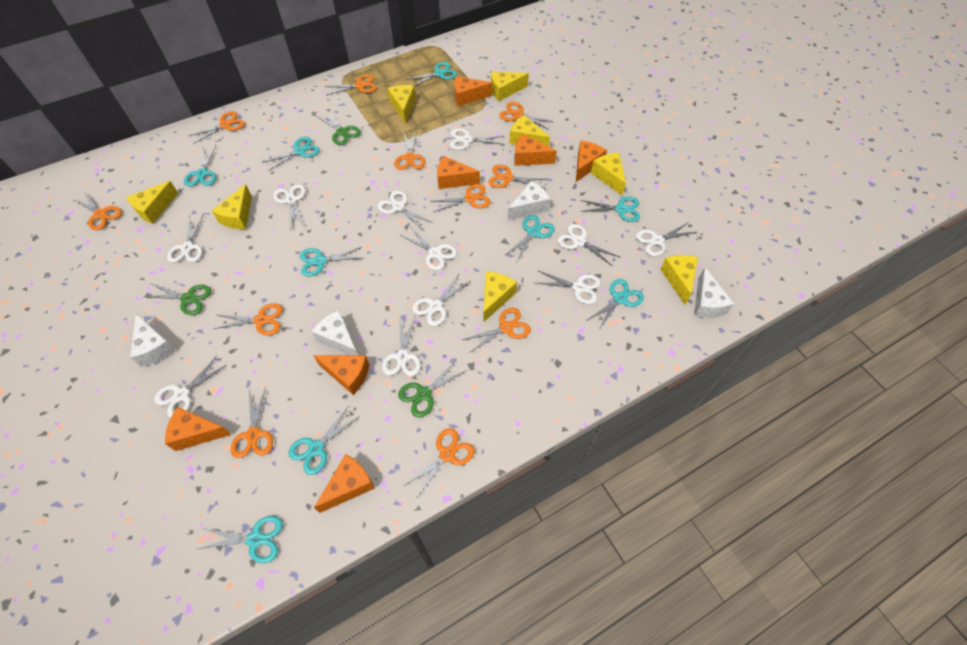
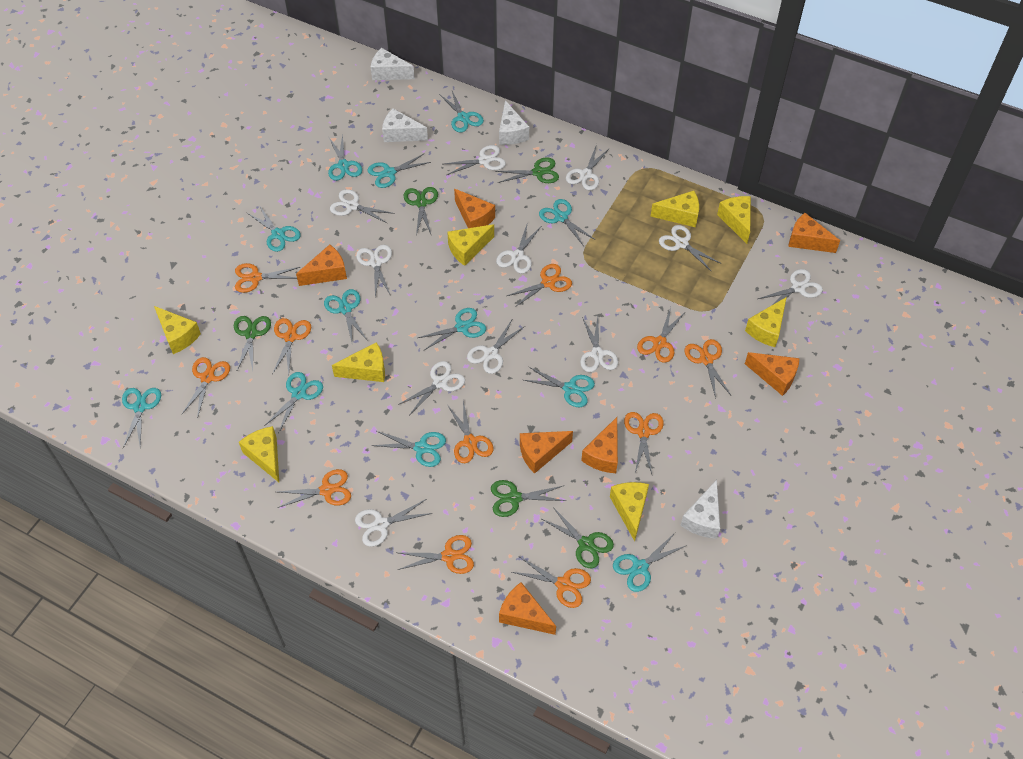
green scissors: [143,284,211,315] [317,111,361,145] [398,359,467,417] = 3 -> [234,316,271,372] [404,187,438,235] [491,480,566,517] [495,157,559,183] [542,506,614,568] = 5
turquoise scissors: [184,146,216,186] [198,516,283,563] [262,137,319,171] [288,407,360,475] [300,247,362,277] [406,62,457,86] [504,215,555,262] [580,197,640,222] [586,279,644,331] = 9 -> [122,388,161,449] [246,205,301,252] [264,372,323,434] [324,289,368,342] [328,133,362,181] [368,153,431,188] [371,431,446,467] [418,308,486,350] [439,91,484,132] [524,366,595,407] [539,199,596,246] [613,533,687,592] = 12

